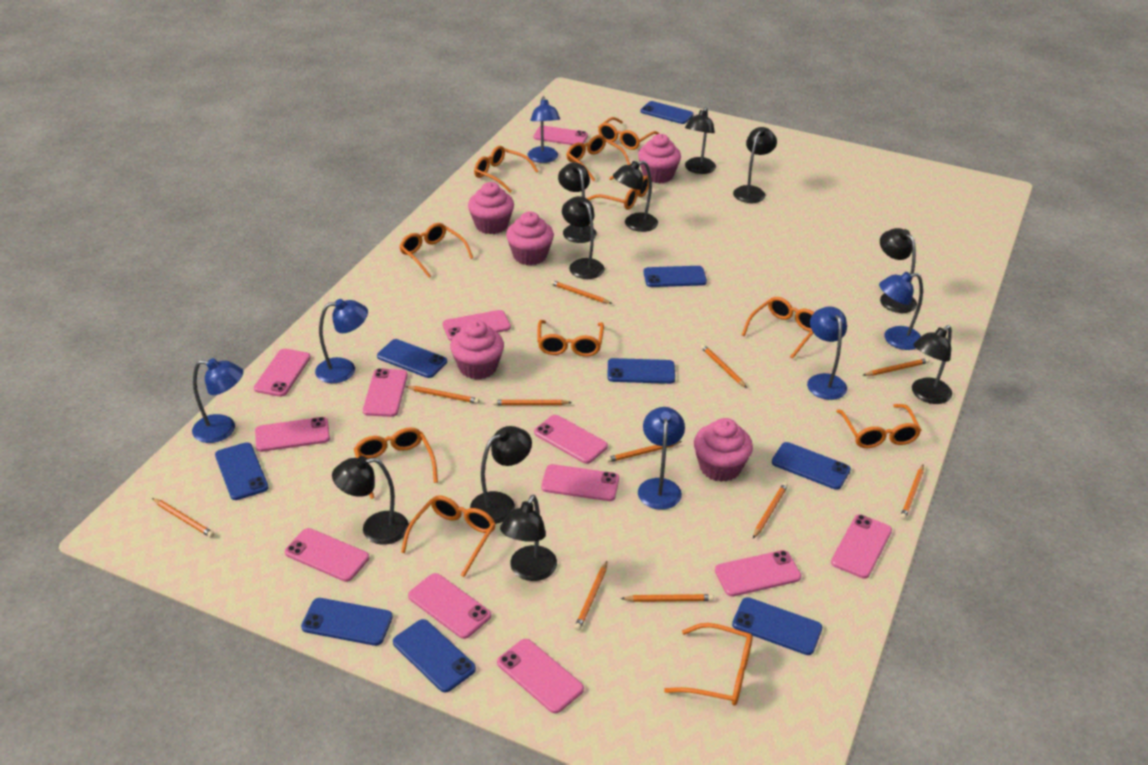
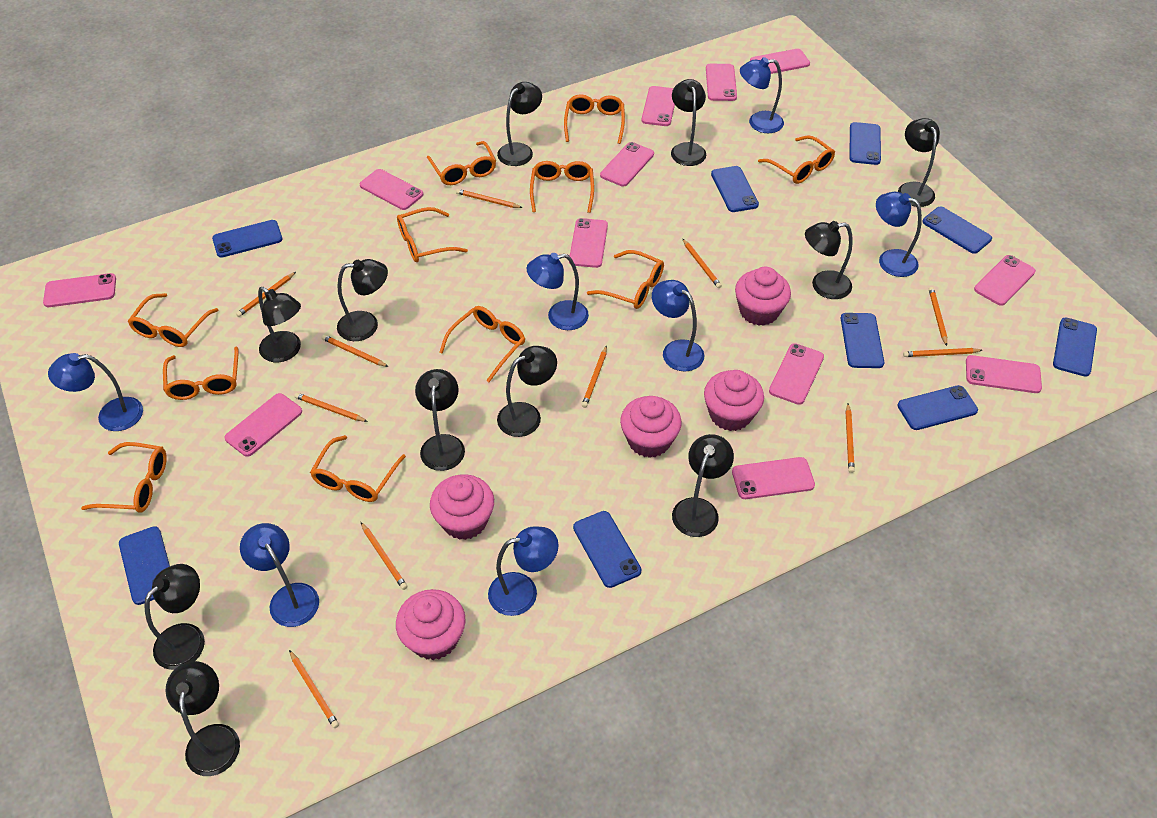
black lamp: [332,456,409,545] [470,426,532,524] [500,495,557,581] [558,162,597,243] [562,196,605,279] [613,161,658,232] [685,107,716,174] [733,127,777,203] [880,228,917,313] [912,325,952,404] = 10 -> [144,564,205,670] [166,661,240,776] [258,287,301,362] [337,259,388,341] [415,369,465,471] [497,82,542,166] [497,346,557,437] [671,79,706,166] [672,434,734,537] [805,221,853,299] [898,118,940,207] = 11
blue lamp: [192,358,243,443] [315,299,368,383] [528,96,560,163] [638,407,685,510] [807,307,847,400] [879,272,923,350] = 6 -> [48,353,143,431] [240,523,319,627] [488,526,558,616] [526,253,589,330] [652,280,704,371] [740,57,784,133] [876,192,922,277] = 7

